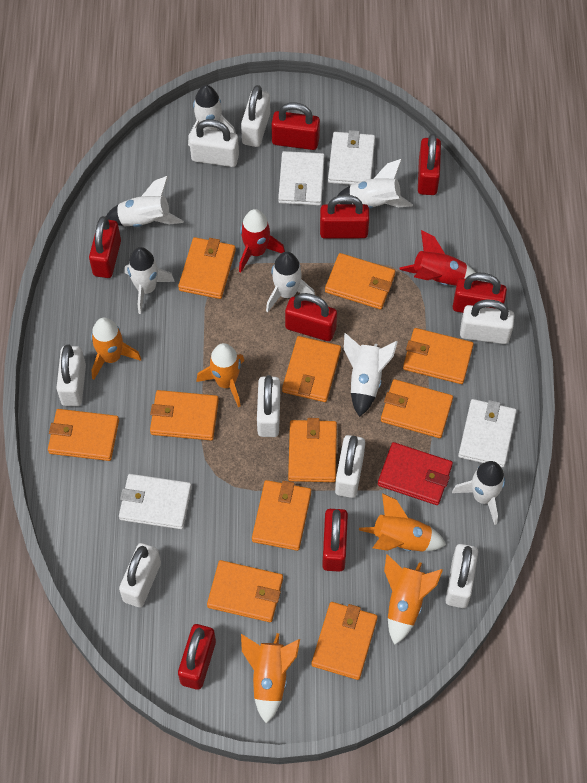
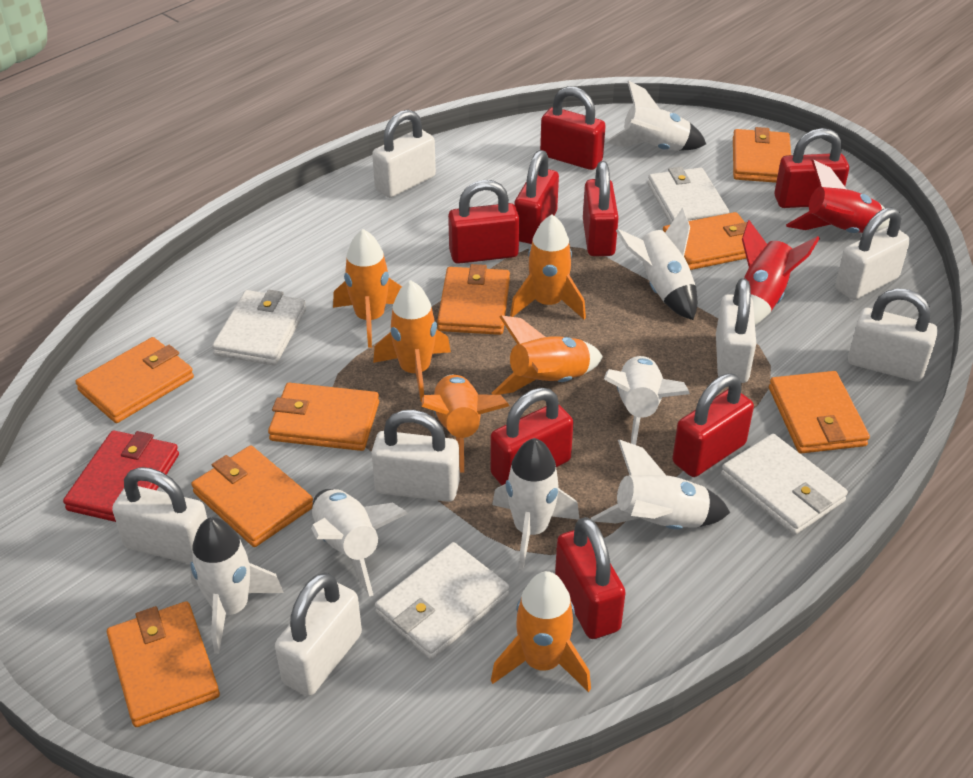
orange rocket: [91,318,141,380] [196,343,244,407] [241,633,300,723] [359,493,446,552] [384,554,443,645] = 5 -> [333,229,402,348] [373,280,451,402] [422,375,509,473] [491,571,591,692] [492,315,603,395] [510,214,586,319] = 6
orange wallet: [48,409,119,461] [150,390,219,441] [178,237,236,299] [207,560,283,622] [252,480,311,551] [282,336,341,402] [288,418,337,482] [311,602,378,680] [325,253,395,309] [381,379,453,438] [403,328,474,384] = 11 -> [76,337,194,423] [107,601,220,727] [191,445,313,547] [268,383,379,451] [437,264,510,335] [663,212,747,270] [733,127,791,183] [769,371,870,453] = 8
white padlock: [56,345,86,406] [119,543,161,607] [189,119,239,167] [241,85,270,147] [257,375,280,437] [335,435,365,498] [445,544,478,608] [460,300,514,344] = 8 -> [112,467,207,564] [275,572,362,696] [372,110,436,198] [372,410,460,502] [716,278,756,383] [835,207,910,300] [848,288,938,382] = 7

